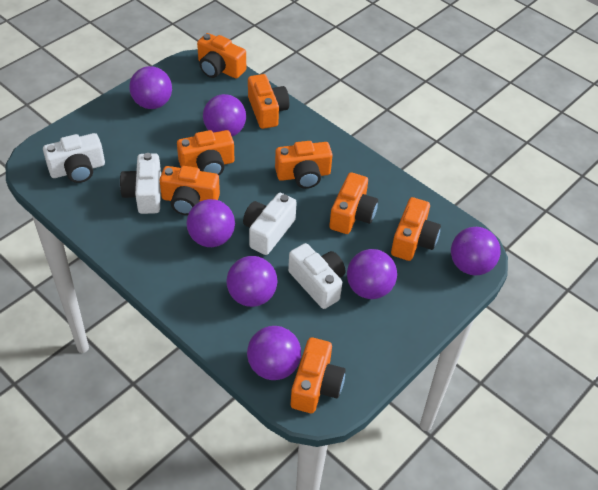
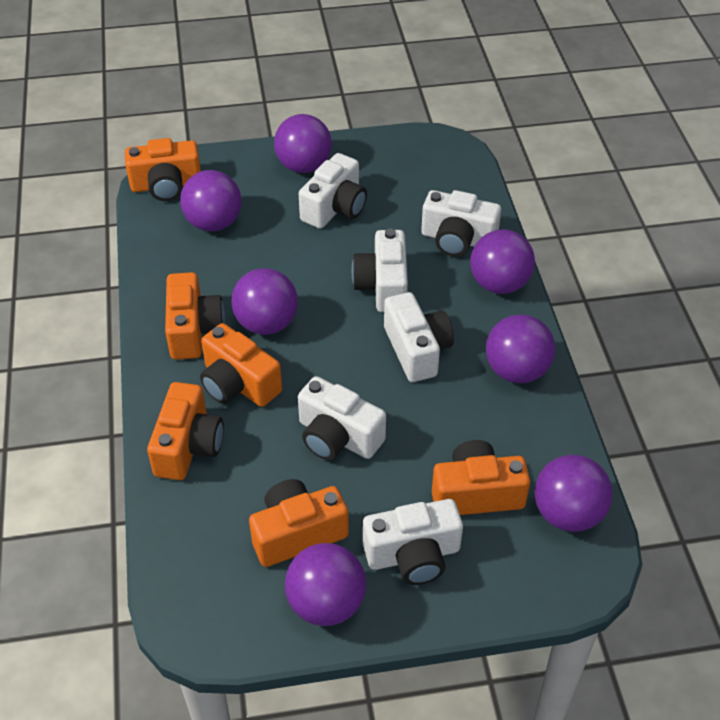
orange camera: [160,166,220,215] [177,130,234,175] [197,33,246,79] [248,74,289,129] [275,141,332,189] [291,337,346,413] [329,172,378,234] [391,197,441,261] = 8 -> [125,138,201,201] [147,382,224,480] [165,272,225,360] [200,323,282,407] [249,479,349,567] [432,440,530,515] = 6
white camera: [43,133,105,183] [120,153,161,214] [243,193,297,255] [288,243,345,309] = 4 -> [298,376,386,460] [299,153,367,229] [352,229,408,312] [363,499,463,585] [384,292,454,382] [421,190,501,257] = 6

